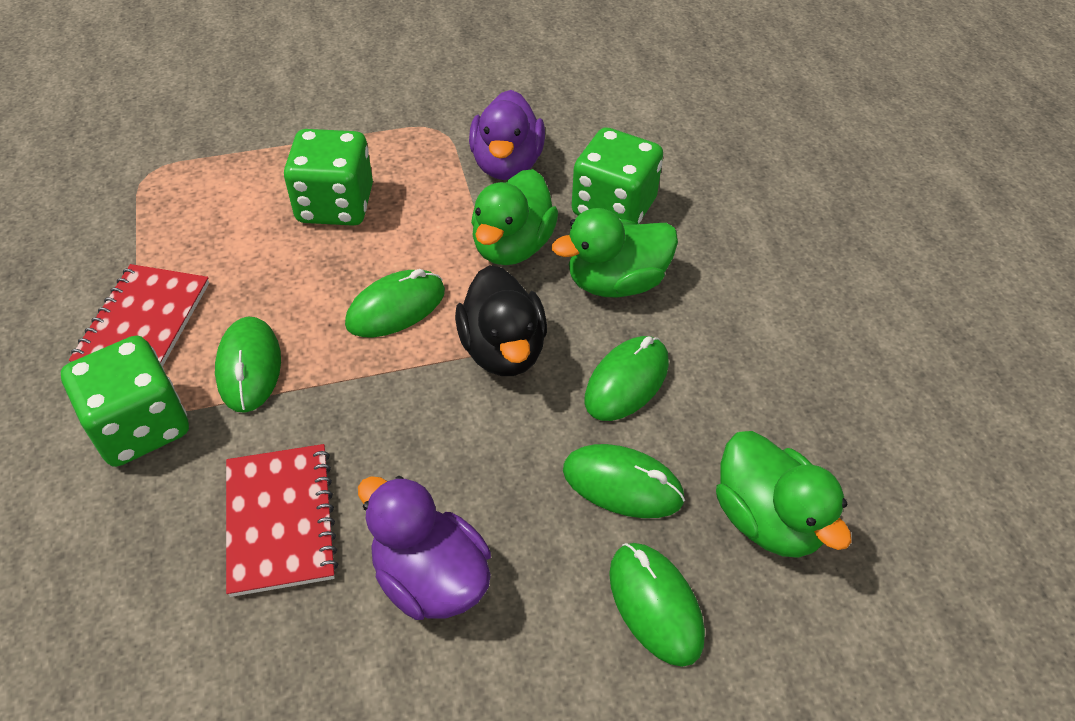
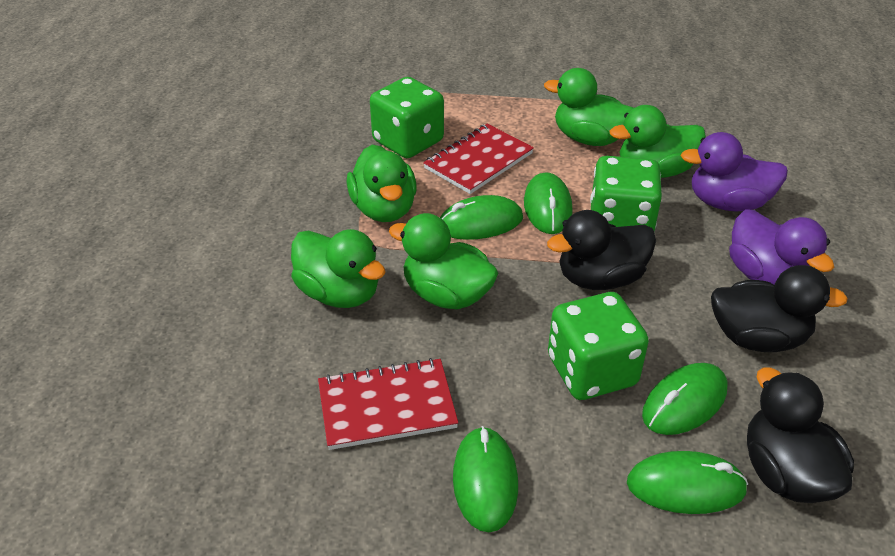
black duck: [455,265,547,376] = 1 -> [547,210,656,290] [711,265,848,352] [747,367,854,503] = 3
green duck: [471,169,558,265] [552,208,678,297] [716,431,852,558] = 3 -> [291,229,386,308] [346,145,417,222] [389,213,498,309] [544,68,634,146] [610,105,706,178] = 5

